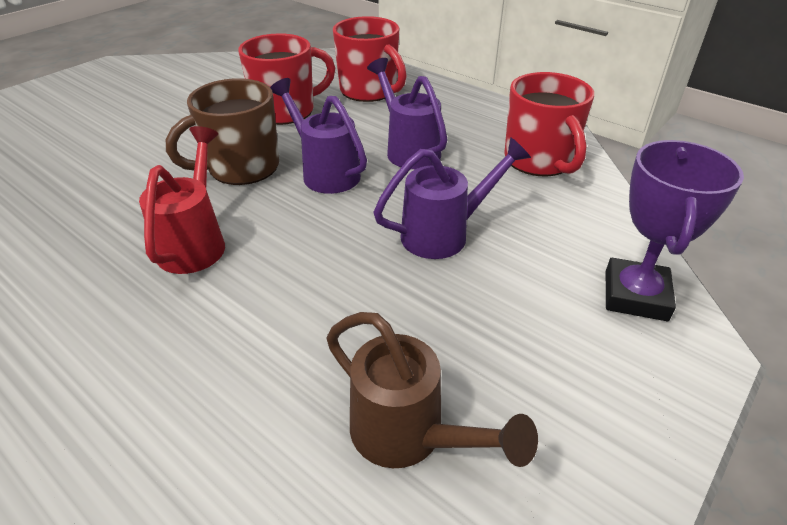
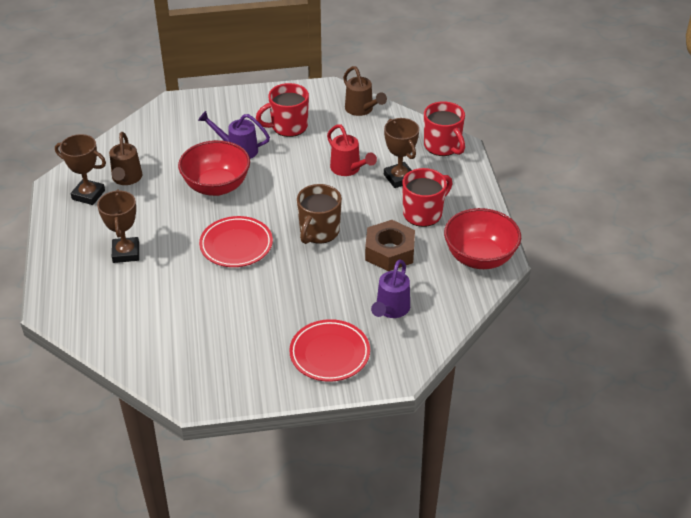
brown nut: none = 0 -> [365,220,415,271] = 1
brown trophy: none = 0 -> [55,134,106,205] [97,190,139,263] [384,118,419,188] = 3
brown watering can: [326,312,538,468] = 1 -> [109,132,142,185] [343,66,387,116] = 2
purple trophy: [606,140,744,321] = 1 -> none = 0
purple watering can: [270,78,367,194] [367,58,447,169] [373,137,531,259] = 3 -> [198,111,270,159] [371,259,410,318] = 2
red bowl: none = 0 -> [178,140,250,196] [444,208,521,269] = 2
red plate: none = 0 -> [199,216,273,267] [289,319,370,382] = 2

